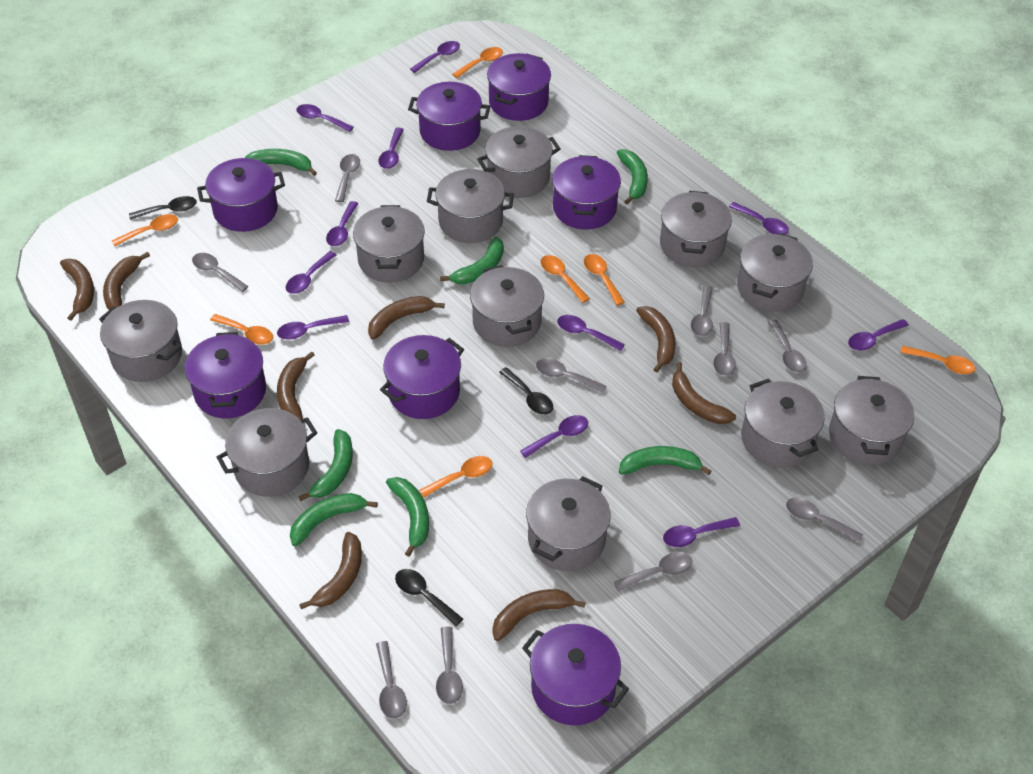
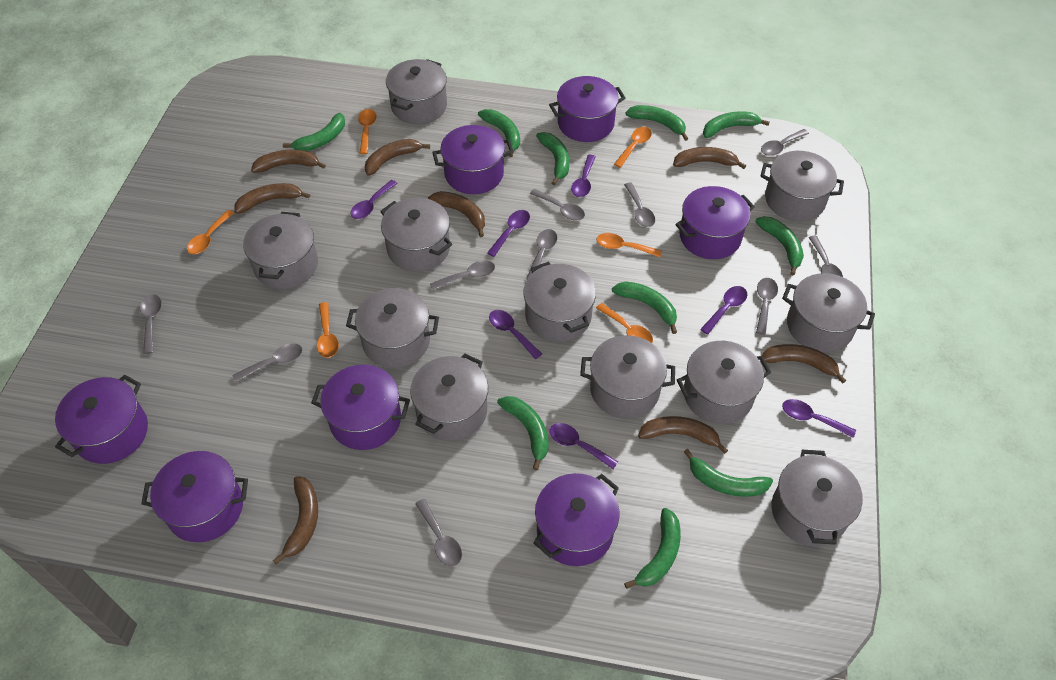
black spoon: [129,196,197,220] [395,569,463,627] [499,367,553,415] = 3 -> none = 0
green banana: [245,149,317,176] [290,493,378,546] [299,429,353,501] [386,477,429,557] [440,237,504,284] [617,149,648,204] [619,446,711,475] = 7 -> [283,113,345,151] [478,109,520,157] [497,396,549,471] [536,132,570,185] [612,281,677,334] [624,508,681,589] [625,105,689,141] [684,449,773,497] [703,112,770,138] [755,216,804,276] = 10
orange spoon: [112,214,178,246] [210,314,273,345] [419,456,492,498] [452,47,503,78] [541,255,590,303] [584,254,625,305] [900,346,975,374] = 7 -> [187,210,234,254] [317,302,339,358] [358,109,377,154] [596,303,653,343] [597,233,662,257] [614,127,652,168] = 6
purple spoon: [277,315,349,340] [286,251,336,294] [296,104,354,132] [326,201,359,246] [378,127,404,169] [410,41,460,73] [520,415,588,458] [557,315,625,351] [663,517,740,547] [729,202,789,235] [848,319,909,351] = 11 -> [351,180,398,219] [487,210,530,257] [489,310,542,359] [549,423,618,469] [571,155,596,197] [700,286,747,335] [782,399,856,438] = 7

